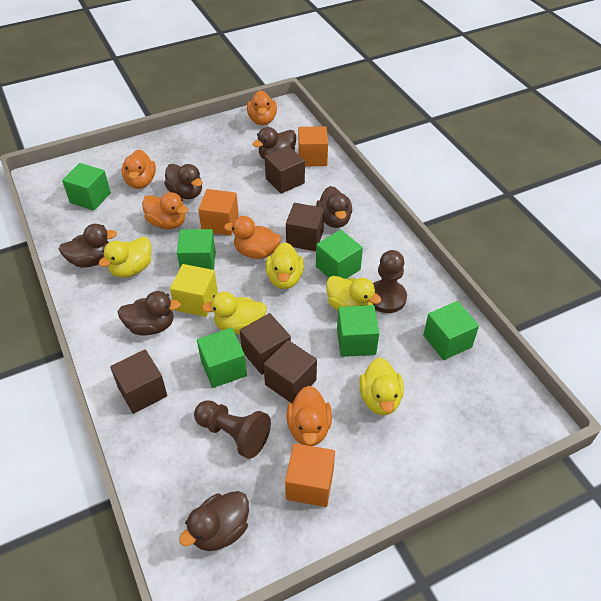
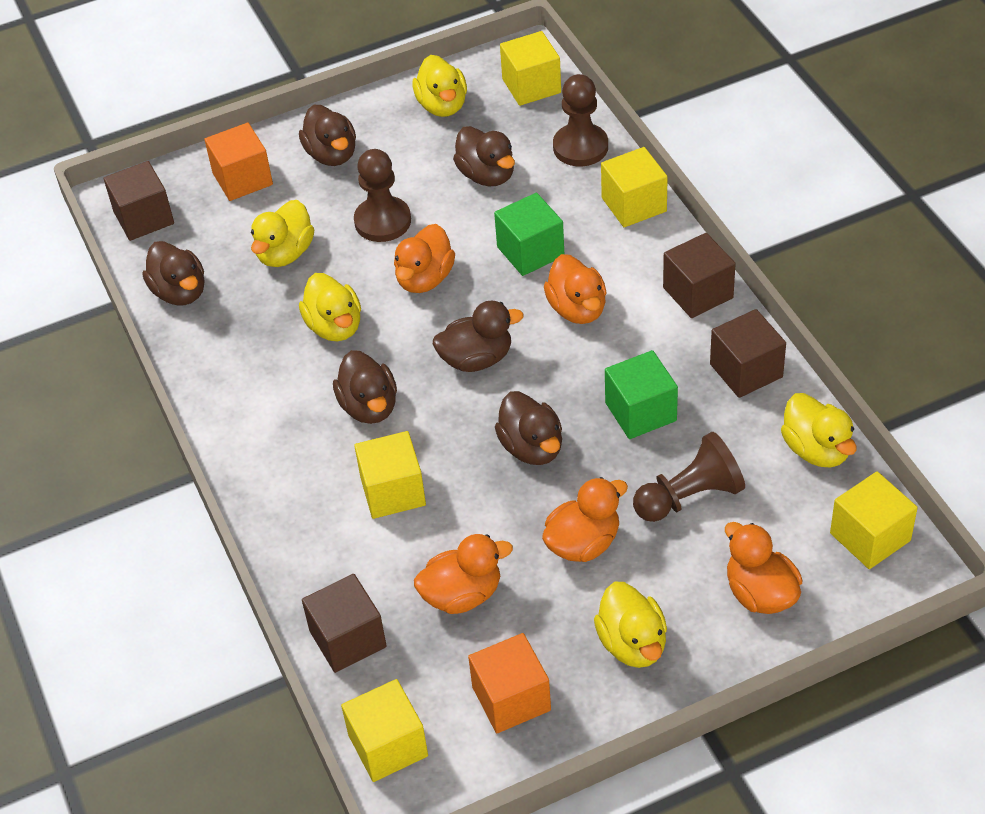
brown cube: [110,349,167,414] [240,313,291,375] [264,340,317,403] [265,146,305,194] [286,203,324,251] = 5 -> [103,161,174,241] [302,574,387,673] [663,233,736,318] [710,309,786,398] = 4
brown pawn: [194,400,271,459] [373,250,407,313] = 2 -> [354,149,411,242] [553,74,608,166] [633,432,745,522] = 3
green cube: [62,163,111,211] [177,229,216,270] [197,328,247,388] [316,230,363,279] [337,305,379,357] [423,301,479,360] = 6 -> [494,193,564,276] [605,350,678,439] = 2
orange cube: [198,189,239,236] [285,443,335,507] [298,126,328,167] = 3 -> [204,123,273,201] [468,633,551,733] = 2
yellow cube: [170,264,218,317] = 1 -> [341,679,428,782] [354,431,426,519] [500,31,561,106] [601,147,668,227] [830,471,918,569] = 5

